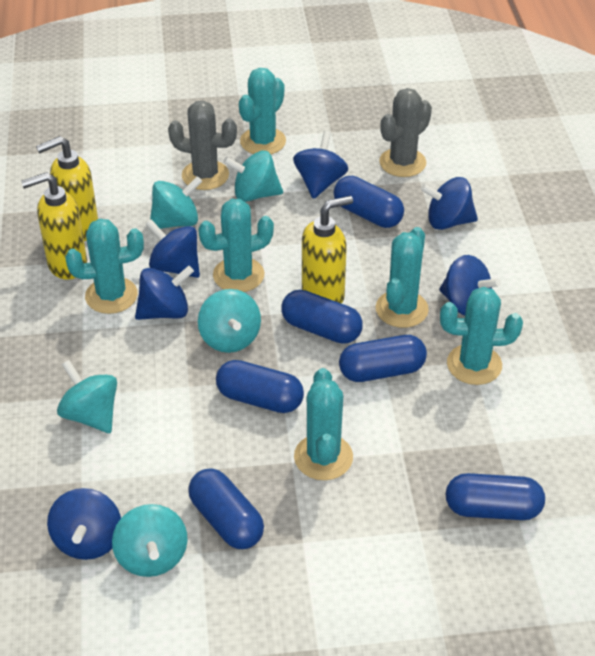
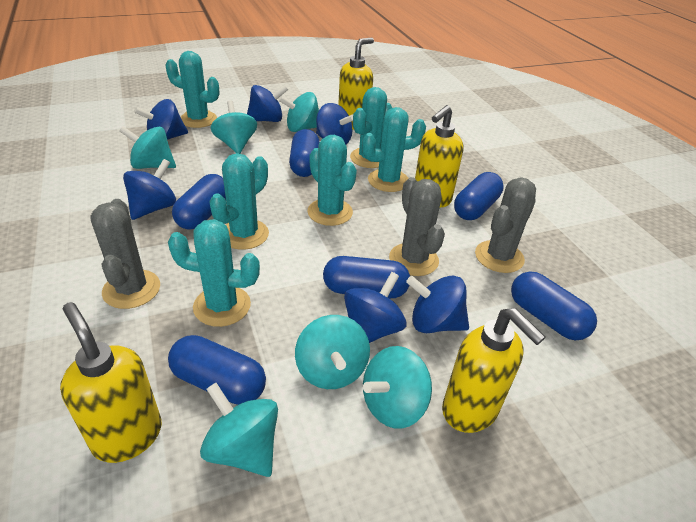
grey cactus: [168,101,237,190] [379,88,432,177] = 2 -> [90,199,160,309] [389,177,445,276] [475,178,536,273] = 3
turquoise spinning top: [57,360,117,433] [112,504,188,577] [150,176,203,229] [198,289,261,353] [223,151,283,202] = 5 -> [119,126,176,169] [200,383,278,477] [210,100,257,154] [279,92,319,132] [295,315,370,389] [363,346,432,429] = 6
yellow soap dispenser: [21,172,87,280] [36,136,98,241] [302,196,353,304] = 3 -> [60,302,162,463] [338,38,374,130] [415,105,464,207] [442,308,546,433] = 4

